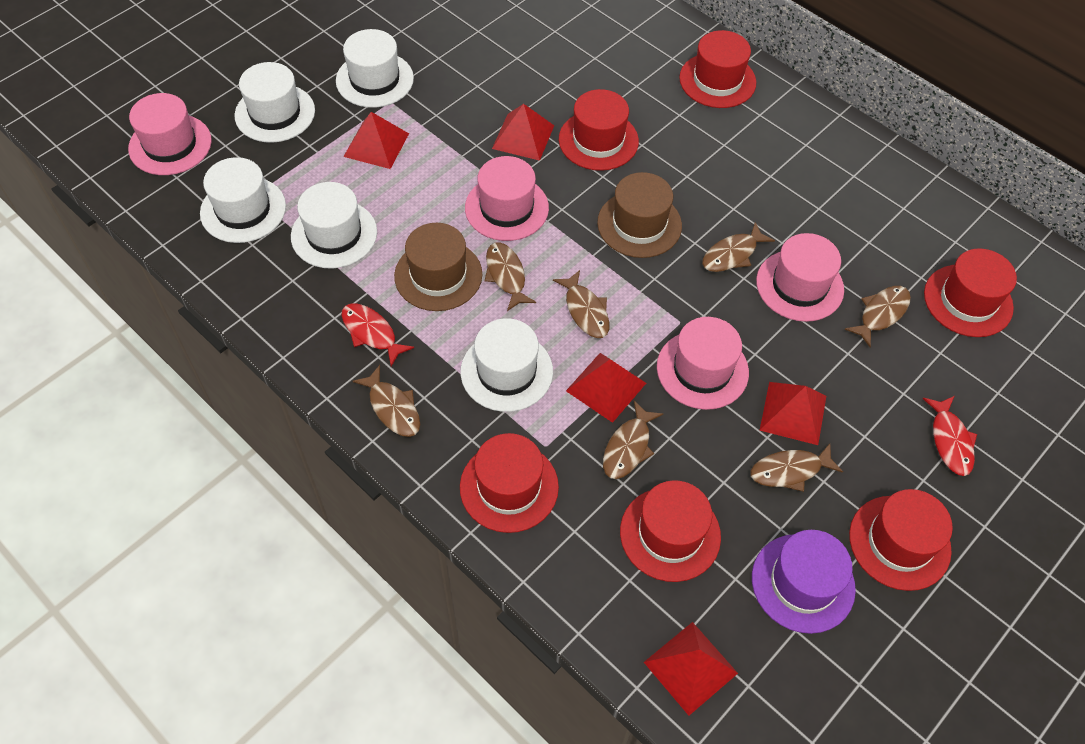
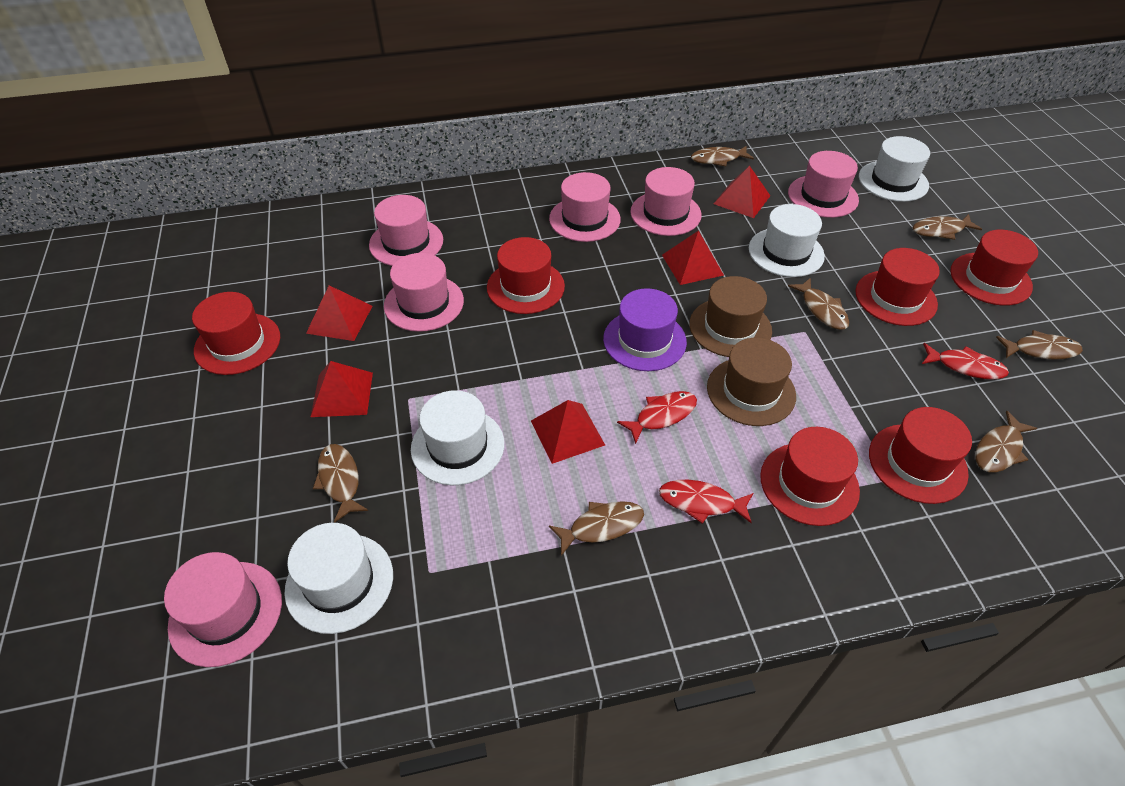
pink hat: [128,93,212,175] [465,156,549,241] [657,317,749,410] [756,233,844,322] = 4 -> [164,552,282,667] [369,195,443,266] [384,253,464,332] [549,172,621,242] [630,167,702,236] [788,151,859,218] = 6
red fish: [341,304,414,366] [923,396,977,476] = 2 -> [617,391,697,444] [659,480,753,524] [922,343,1009,380] = 3
white hat: [200,157,286,243] [235,62,315,143] [291,182,377,269] [336,29,414,108] [460,318,553,412] = 5 -> [284,523,393,634] [411,390,504,485] [749,204,825,277] [859,136,930,202] = 4

